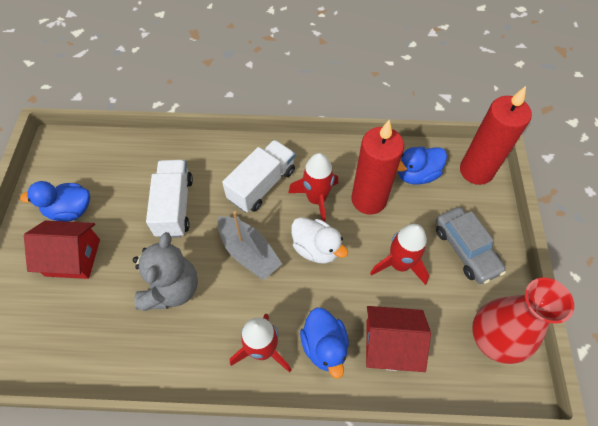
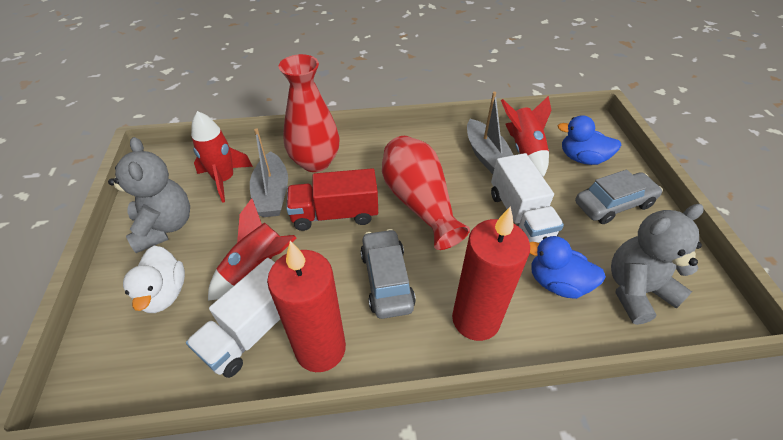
blue duck: [20,181,90,222] [300,308,349,379] [397,147,447,185] = 3 -> [529,236,606,299] [558,115,621,165] = 2
grey boat: [218,211,282,280] = 1 -> [250,128,288,217] [467,92,513,174] = 2
grey car: [436,207,506,284] = 1 -> [360,229,416,319] [575,170,663,224] = 2
grey teddy bear: [133,232,198,311] = 1 -> [108,137,190,253] [611,204,703,325] = 2
red house: [24,220,100,279] [366,306,431,372] = 2 -> none = 0
red truck: none = 0 -> [286,168,378,231] = 1
red vase: [472,278,574,364] = 1 -> [279,54,340,172] [382,136,470,250] = 2

